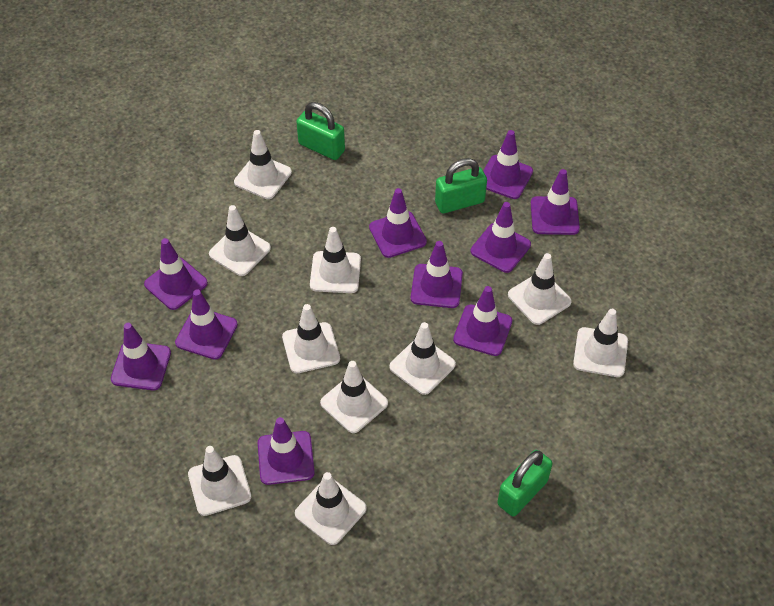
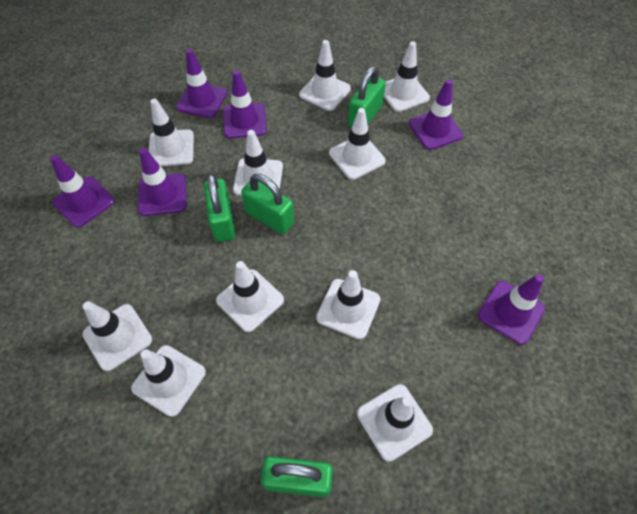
green padlock: [296,102,345,160] [435,158,487,213] [497,450,553,516] = 3 -> [204,174,236,242] [241,174,294,234] [261,456,333,497] [348,66,386,127] = 4
purple traffic cone: [111,323,171,391] [144,238,208,310] [175,289,238,360] [258,417,315,485] [369,188,427,258] [411,241,463,308] [453,286,512,356] [471,202,531,273] [483,130,533,199] [531,169,580,235] = 10 -> [50,155,115,228] [138,148,186,216] [176,49,227,118] [223,70,267,139] [409,79,463,150] [478,274,545,345] = 6

